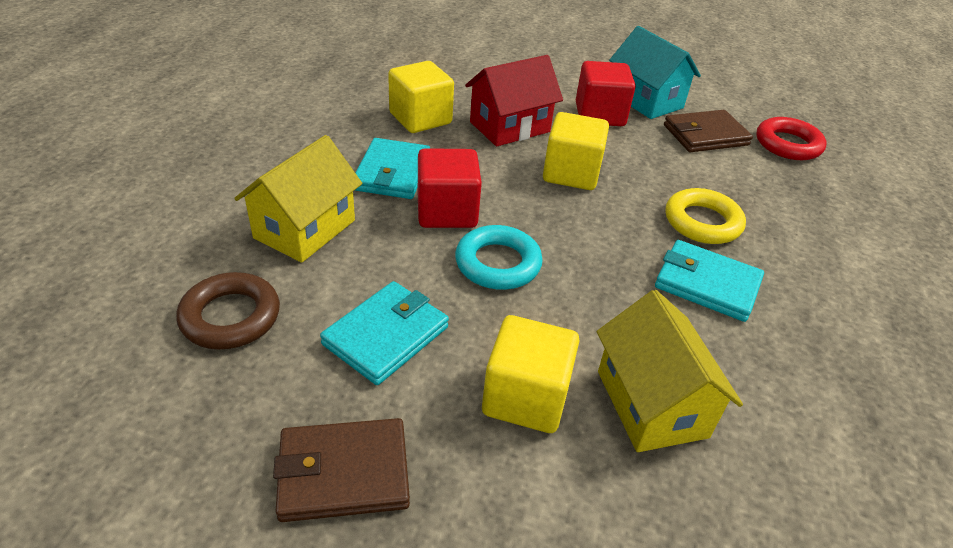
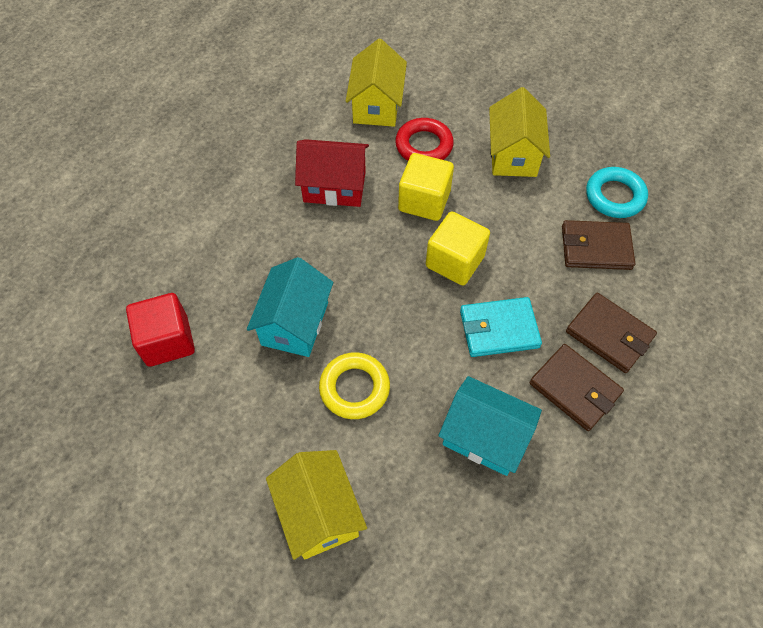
brown ring: [176,272,280,350] = 1 -> none = 0
brown wallet: [273,418,410,522] [664,110,753,152] = 2 -> [529,344,624,431] [562,220,635,270] [566,293,657,373] = 3
red cube: [418,148,482,228] [576,61,636,126] = 2 -> [126,293,195,367] = 1
turquoise house: [609,26,701,119] = 1 -> [247,257,333,357] [438,376,542,476] = 2
turquoise wallet: [320,281,449,385] [355,138,430,199] [655,240,764,322] = 3 -> [460,297,542,357] = 1
yellow cube: [388,61,454,133] [482,315,580,433] [543,112,609,190] = 3 -> [398,153,454,221] [426,211,490,285] = 2
yellow house: [234,135,362,263] [597,290,743,452] = 2 -> [266,450,367,560] [346,39,407,127] [489,87,550,177] = 3

